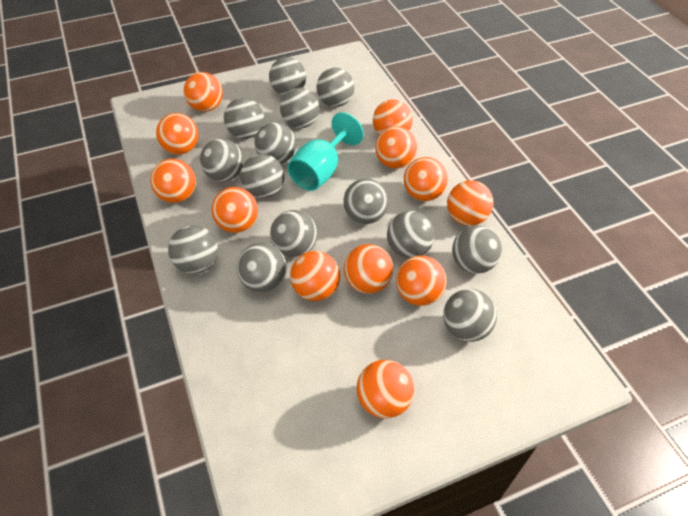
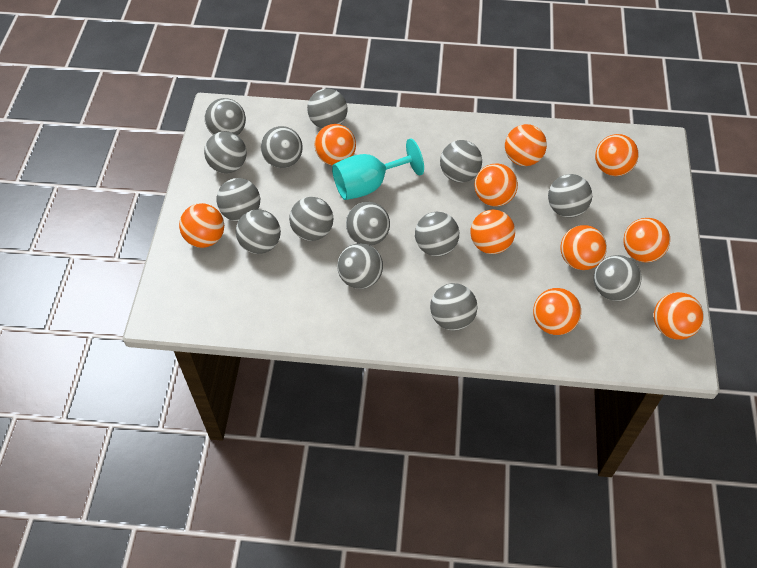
orange ball: [150,159,196,203] [156,113,199,155] [184,72,223,112] [211,187,258,233] [290,251,340,301] [344,244,393,294] [356,360,414,418] [373,99,413,135] [375,126,417,169] [396,255,447,306] [404,157,448,201] [447,180,493,226] = 12 -> [179,203,224,248] [315,124,356,165] [470,210,515,254] [475,163,518,207] [505,124,547,166] [533,288,581,335] [560,225,607,270] [595,134,639,176] [623,218,670,263] [654,292,704,340] = 10

